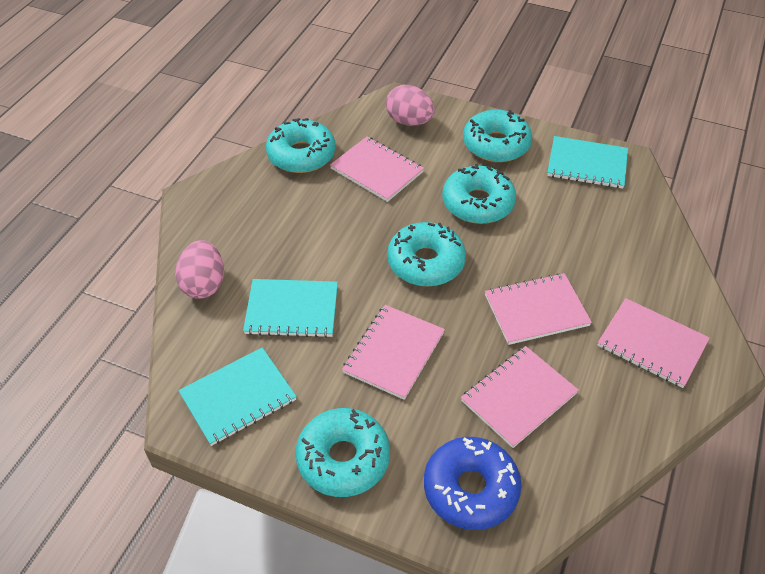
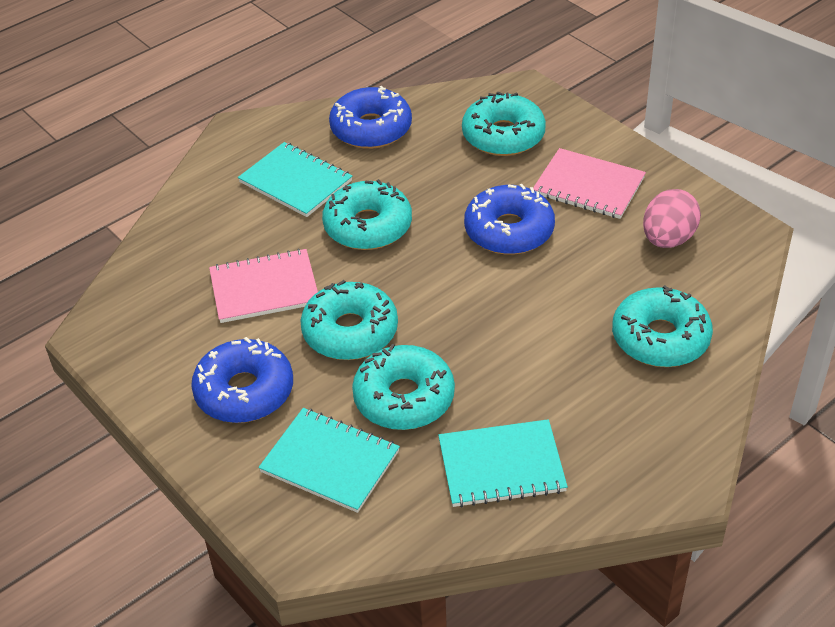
blue donut: [424,437,521,530] = 1 -> [191,337,293,423] [329,86,412,149] [464,184,555,255] = 3
pink egg: [175,240,224,299] [386,85,435,126] = 2 -> [643,189,701,248] = 1
pink notebook: [330,137,424,202] [342,305,445,400] [461,346,579,448] [485,273,592,345] [598,298,710,388] = 5 -> [209,249,318,323] [533,148,646,219] = 2

